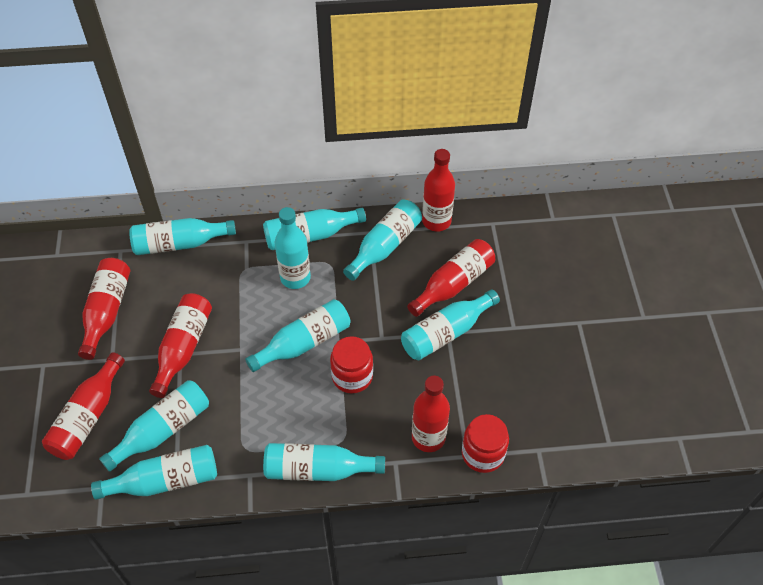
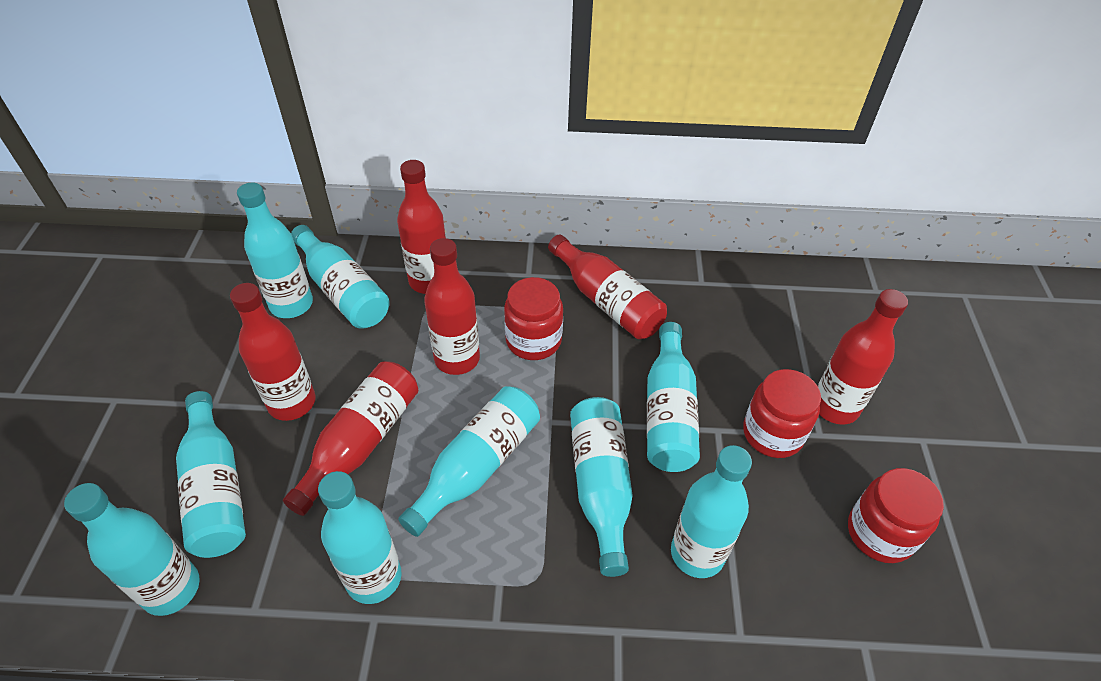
red jar: [330,336,373,394] [462,414,509,473] = 2 -> [504,277,563,360] [743,369,821,458] [848,468,944,563] = 3

